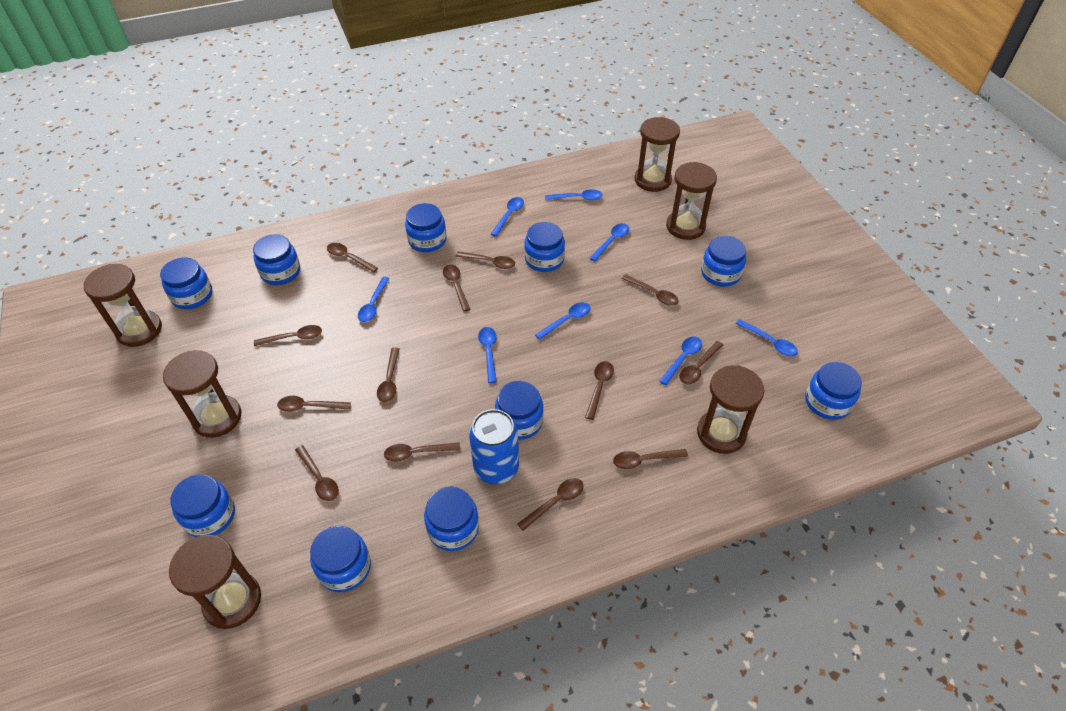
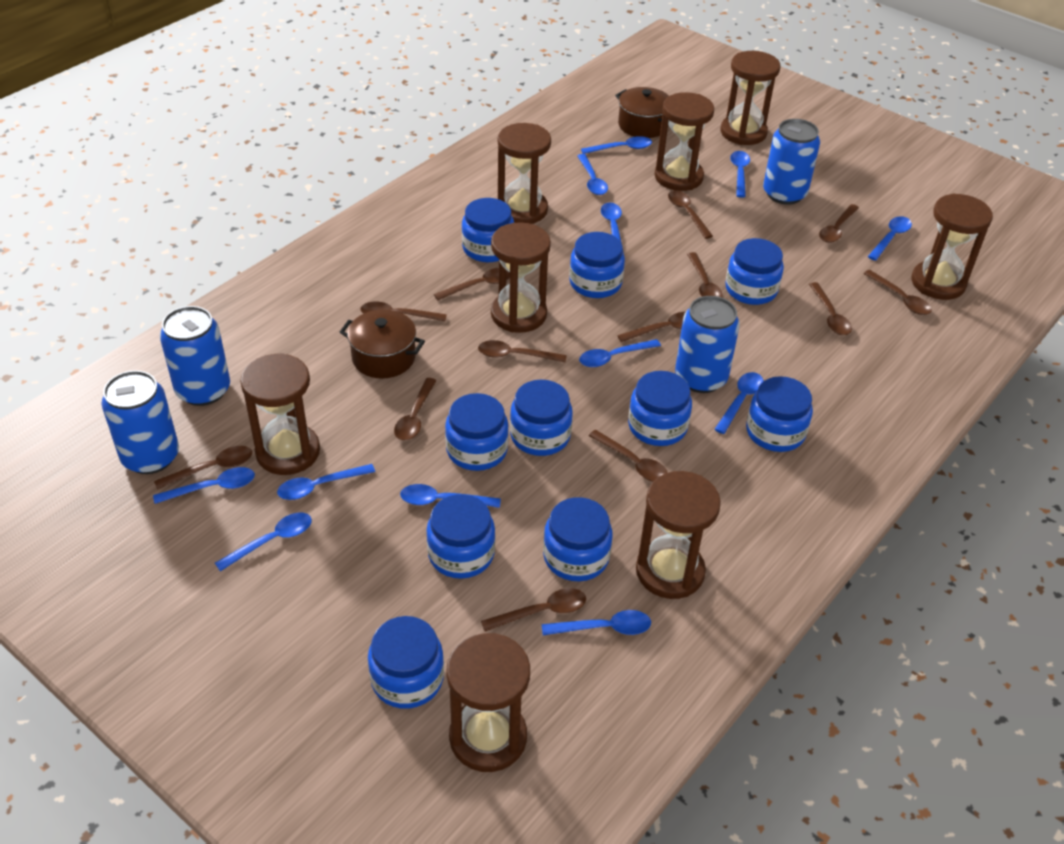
blue can: [469,409,519,484] = 1 -> [101,370,179,474] [160,306,230,406] [675,296,740,393] [763,119,820,205] = 4
blue spoon: [358,277,390,322] [478,327,497,383] [491,197,524,237] [535,302,591,340] [545,189,603,200] [589,223,629,262] [659,336,702,385] [736,319,798,356] = 8 -> [153,467,255,504] [215,513,312,571] [277,464,375,500] [400,484,501,508] [542,610,651,635] [577,154,608,195] [579,339,661,367] [581,136,652,154] [601,203,624,253] [714,372,764,434] [730,151,750,198] [868,216,912,261] = 12
brown hourglass: [84,264,162,347] [163,350,241,438] [169,535,261,629] [635,117,680,192] [666,162,717,240] [697,365,764,454] = 6 -> [240,353,320,475] [446,633,530,772] [491,222,551,333] [498,123,551,224] [636,471,721,599] [654,92,714,191] [720,51,780,145] [912,194,993,300] = 8
brown pot: none = 0 -> [340,310,425,379] [615,87,669,138] = 2

